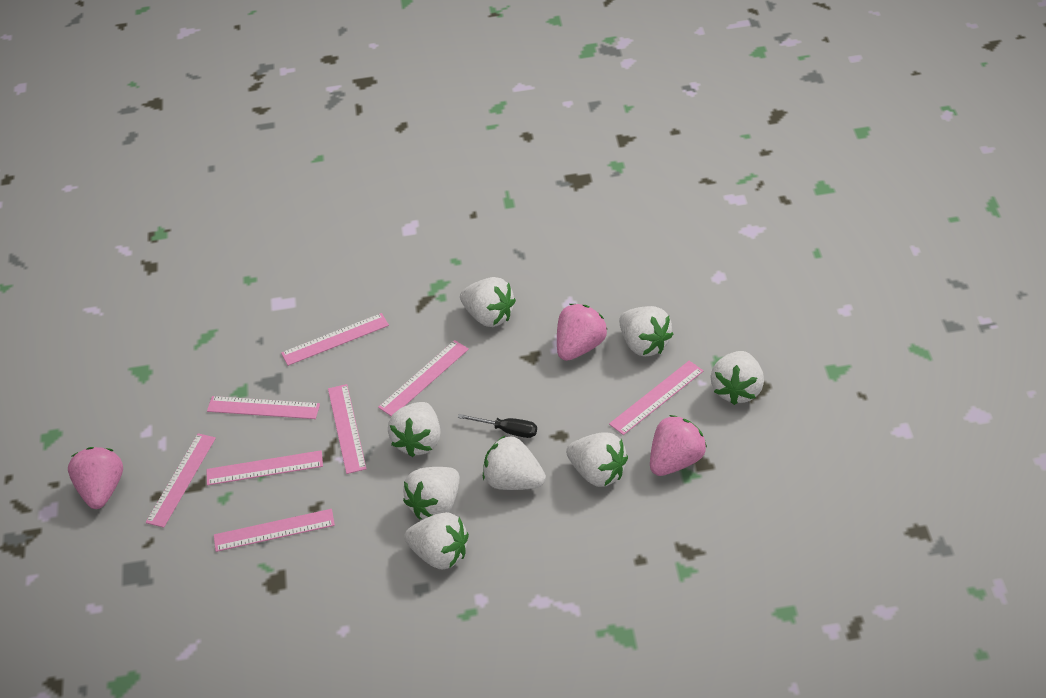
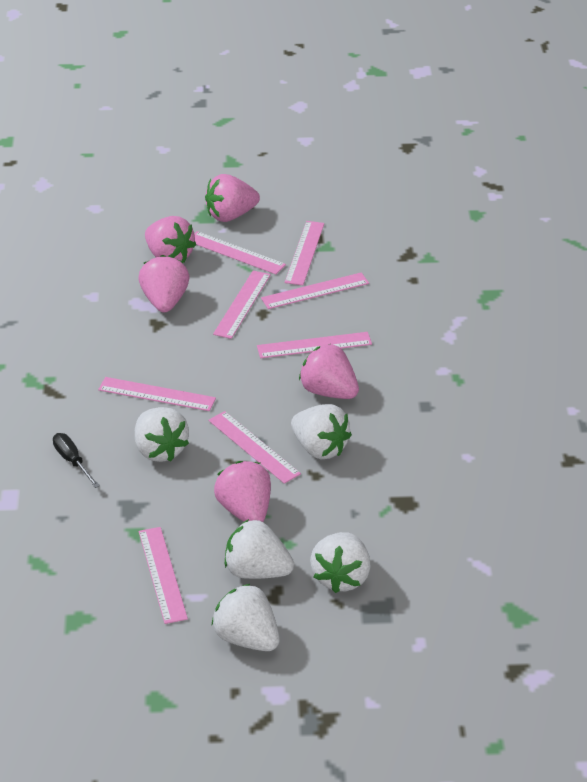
pink strawberry: [68,447,123,509] [557,304,608,361] [650,415,707,476] = 3 -> [139,255,189,313] [145,216,196,262] [205,174,260,222] [214,461,271,522] [299,344,359,399] = 5
white strawberry: [388,402,441,457] [403,467,460,520] [404,512,469,570] [460,277,516,327] [483,436,546,490] [566,432,628,487] [619,306,674,356] [710,351,764,405] = 8 -> [135,407,189,462] [211,584,280,651] [225,519,294,579] [291,404,352,459] [310,532,371,593] = 5

